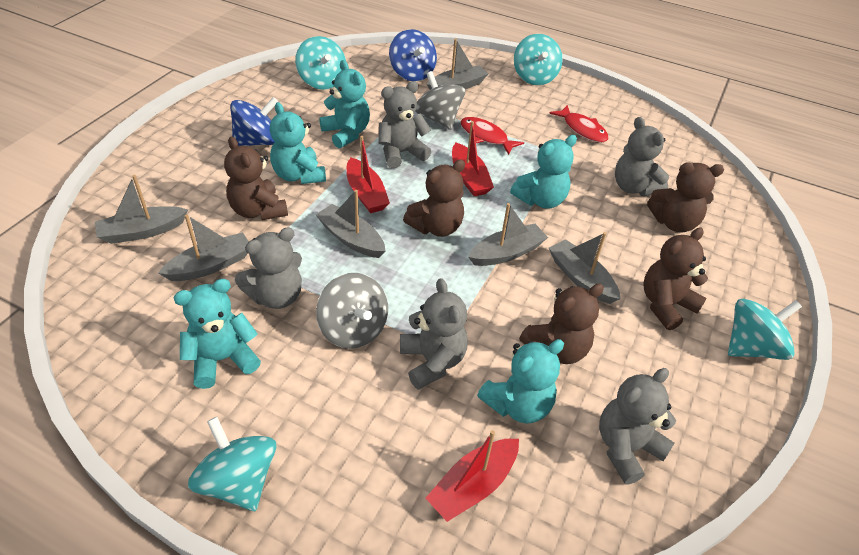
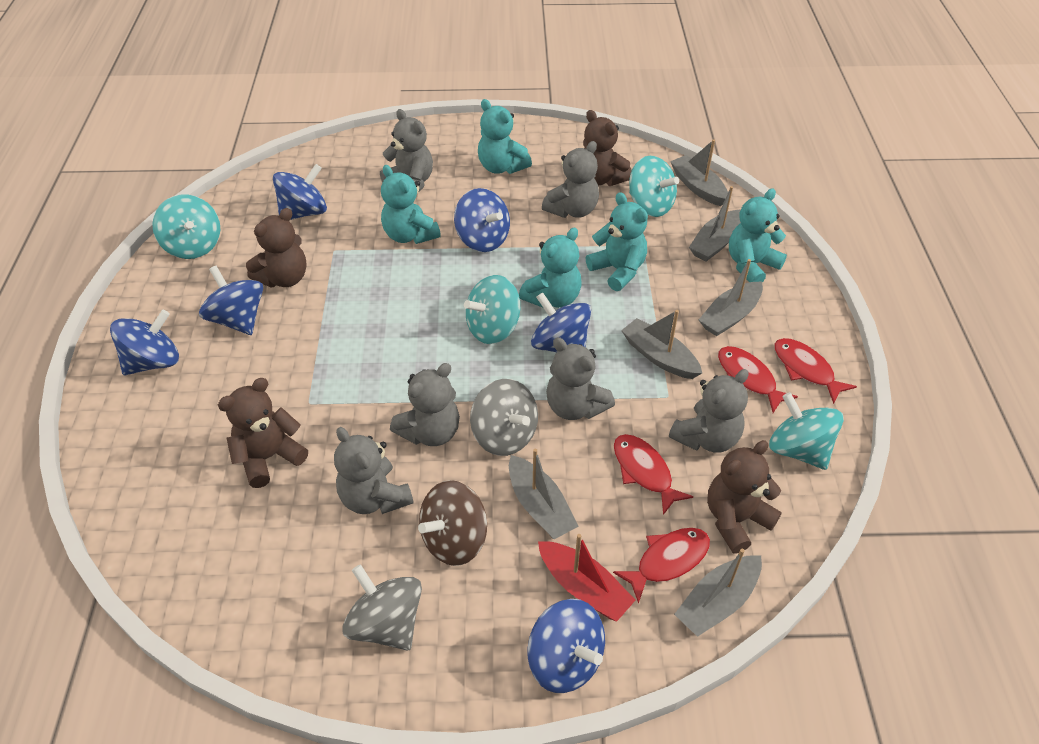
blue spinning top: [230,97,278,146] [389,29,437,81] = 2 -> [110,310,179,375] [199,266,263,335] [273,164,327,220] [454,188,510,252] [528,599,605,693] [531,292,591,352] = 6
brown spinning top: none = 0 -> [418,480,487,566] = 1
brown teddy bear: [224,136,288,220] [403,159,465,237] [519,283,604,364] [644,227,708,330] [647,162,724,233] = 5 -> [218,378,308,488] [246,208,307,287] [583,110,632,186] [707,440,782,554] = 4
grey teddy bear: [235,227,302,309] [378,81,431,168] [400,278,468,390] [599,368,676,485] [615,117,669,196] = 5 -> [334,427,414,514] [380,109,433,191] [390,363,460,446] [542,141,599,218] [546,337,615,420] [669,369,749,453] = 6
red boat: [346,136,390,213] [425,430,519,522] [452,121,494,196] = 3 -> [538,534,635,622] = 1
red fish: [461,117,524,155] [549,105,608,143] = 2 -> [613,528,710,604] [614,434,694,515] [718,346,798,413] [774,338,857,404] = 4

